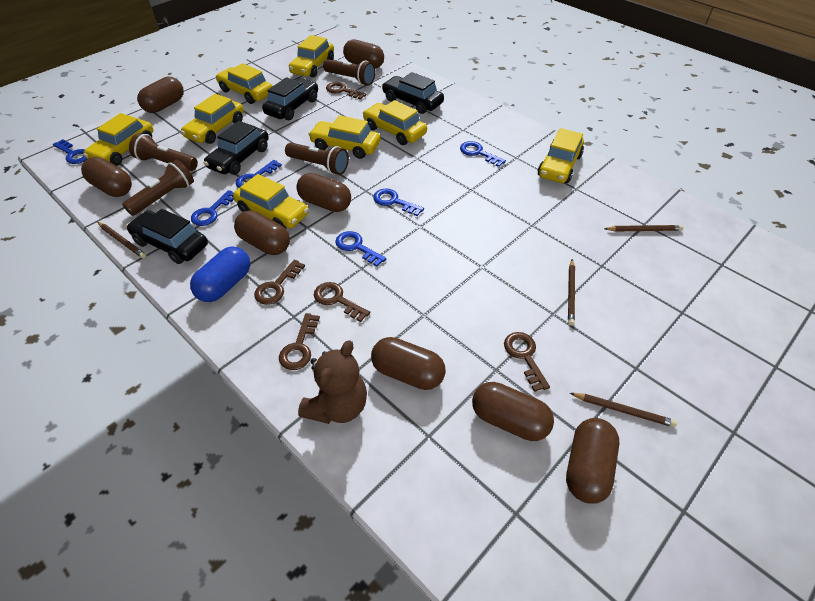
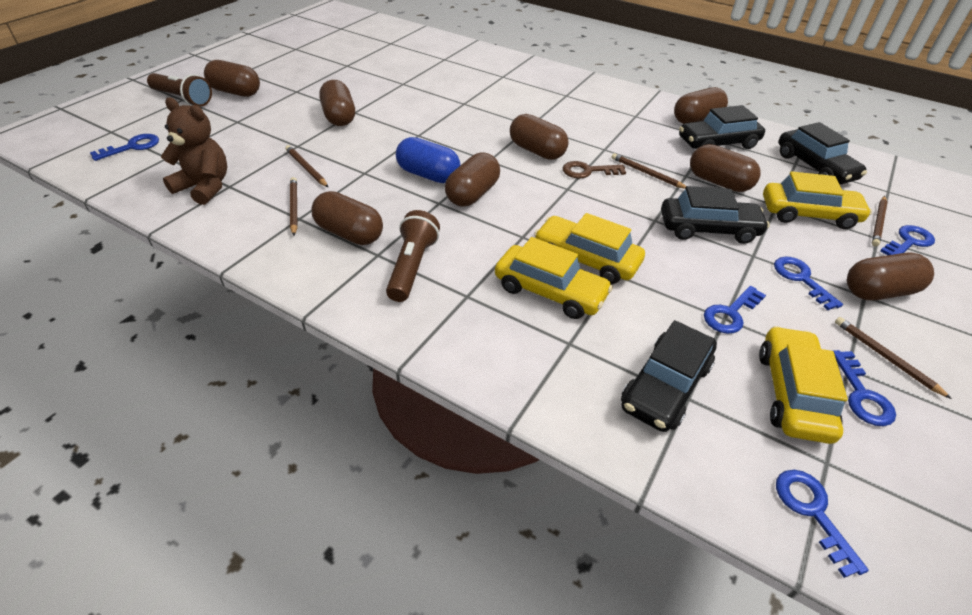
brown flashlight: [122,160,194,216] [129,133,198,171] [285,143,349,175] [323,59,376,85] = 4 -> [147,73,212,106] [386,210,440,302] = 2
brown key: [254,260,305,305] [279,313,320,370] [314,282,370,322] [326,82,366,100] [504,332,550,392] = 5 -> [563,161,626,178] = 1
brown pencil: [97,222,146,258] [568,259,575,326] [570,393,677,427] [604,225,683,231] = 4 -> [285,145,328,187] [290,177,297,236] [612,153,686,189] [835,317,952,399] [872,196,887,246] = 5
yellow car: [83,113,153,166] [181,94,244,144] [216,63,273,104] [233,174,309,229] [289,35,334,78] [308,115,380,159] [363,100,427,145] [538,128,584,183] = 8 -> [495,237,613,319] [534,213,645,284] [759,326,848,444] [763,171,872,229] = 4

